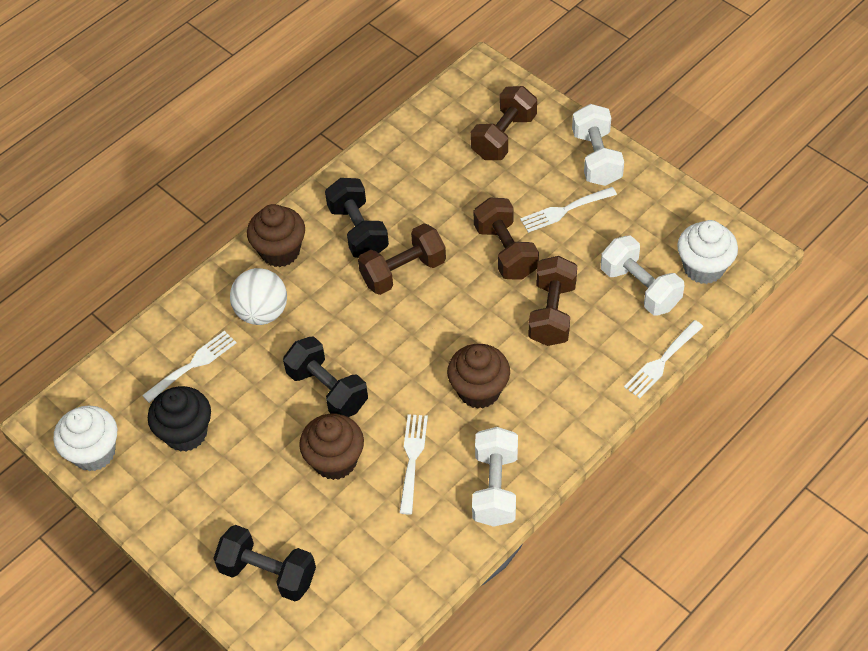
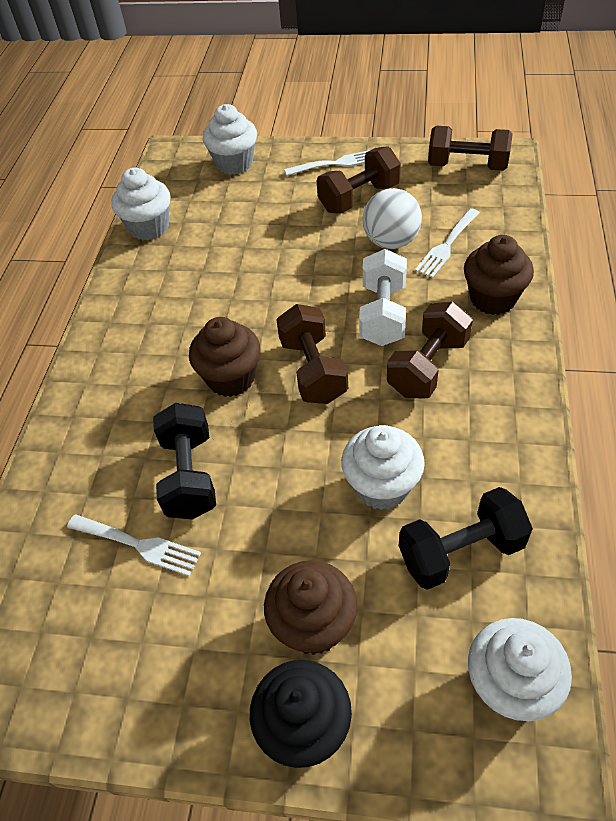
black dumbbell: [213,525,316,601] [283,336,368,417] [325,178,389,258] = 3 -> [153,403,216,519] [399,487,533,590] = 2
white cupcake: [53,406,117,471] [677,220,738,284] = 2 -> [111,168,171,241] [203,104,257,175] [341,425,425,510] [468,618,572,721] = 4
white dumbbell: [472,427,518,527] [572,104,624,186] [601,235,685,316] = 3 -> [359,249,407,346] = 1
white fork: [142,331,237,403] [399,414,428,515] [520,187,617,233] [624,320,703,399] = 4 -> [67,514,201,576] [284,150,370,176] [415,208,480,278] = 3

